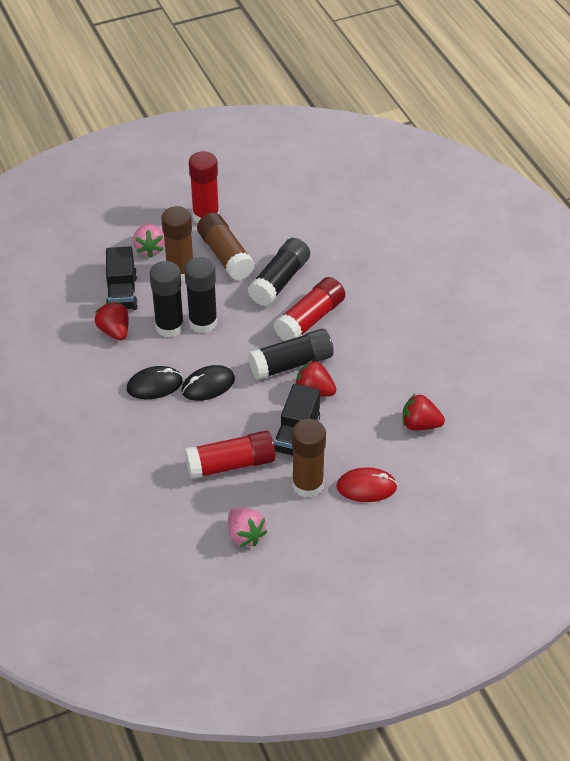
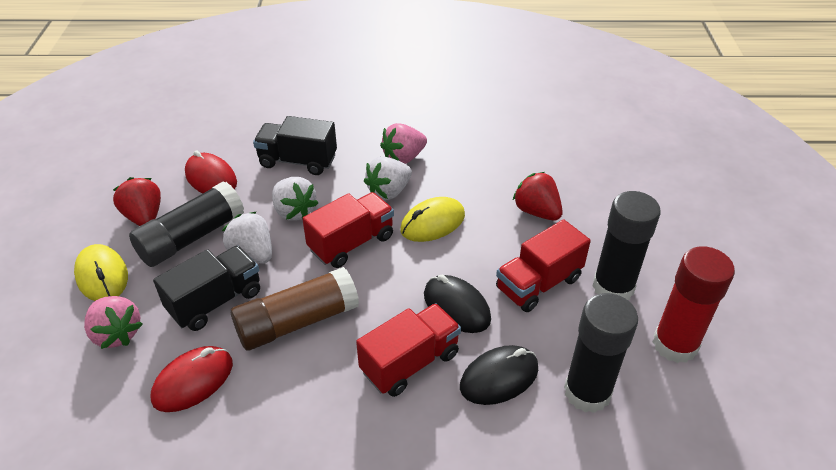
black glue stick: [150,261,184,337] [184,257,218,333] [248,238,310,306] [248,329,334,380] = 4 -> [129,181,244,267] [564,293,638,413] [592,191,661,300] = 3
brown glue stick: [161,206,193,282] [197,213,255,280] [292,419,326,498] = 3 -> [231,267,359,350] = 1
red glue stick: [185,431,276,480] [189,151,219,223] [274,277,345,341] = 3 -> [653,246,735,363] = 1
red mouse: [336,467,398,502] = 1 -> [150,346,233,412] [185,150,237,193] = 2
red strawberry: [95,302,129,341] [295,360,337,397] [403,394,445,430] = 3 -> [113,177,161,226] [512,172,563,221] = 2
red truck: none = 0 -> [302,192,394,268] [356,303,461,397] [496,219,591,312] = 3
white strawberry: none = 0 -> [222,212,272,264] [272,177,318,221] [364,157,412,200] = 3
yellow mouse: none = 0 -> [74,244,128,301] [400,197,465,242] = 2

